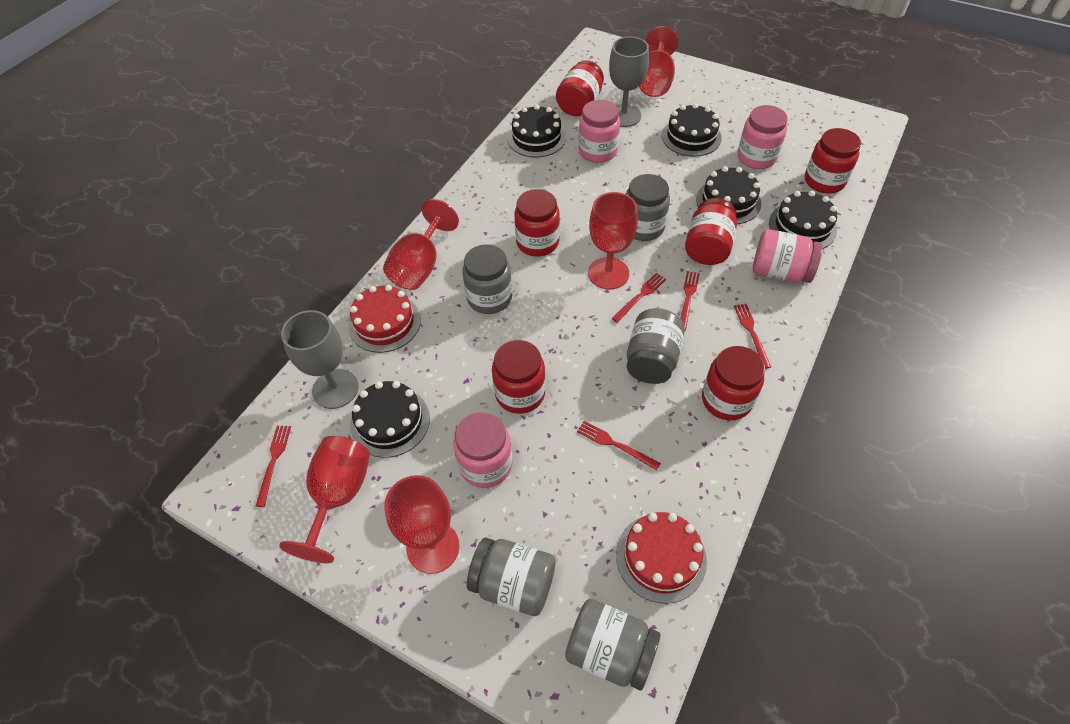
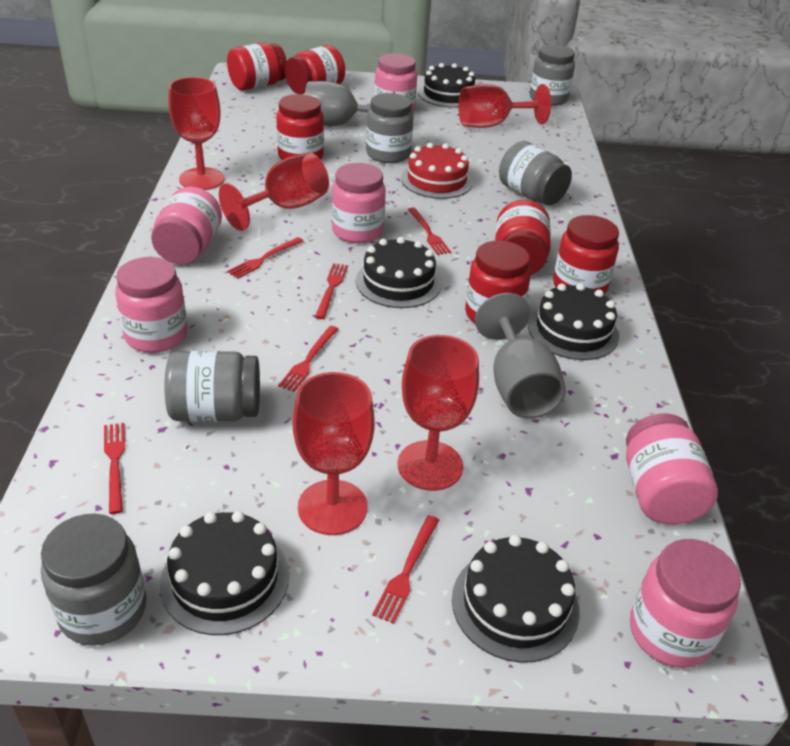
pink jar: [453,412,512,488] [578,100,620,163] [737,105,788,169] [753,229,823,283] = 4 -> [115,257,187,353] [151,187,222,265] [332,163,386,243] [374,53,417,112] [626,413,718,525] [630,539,741,668] = 6
red cake: [348,285,421,353] [616,512,707,604] = 2 -> [401,143,473,199] = 1
red fork: [256,426,291,507] [577,421,661,470] [611,273,666,323] [681,271,700,331] [734,304,771,369] = 5 -> [104,423,125,514] [227,237,303,279] [278,326,338,392] [315,263,348,319] [372,515,439,624] [408,208,451,255] = 6

